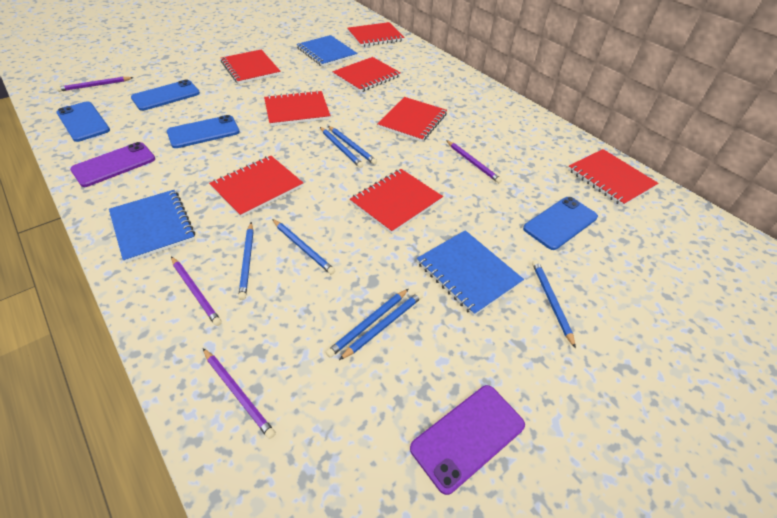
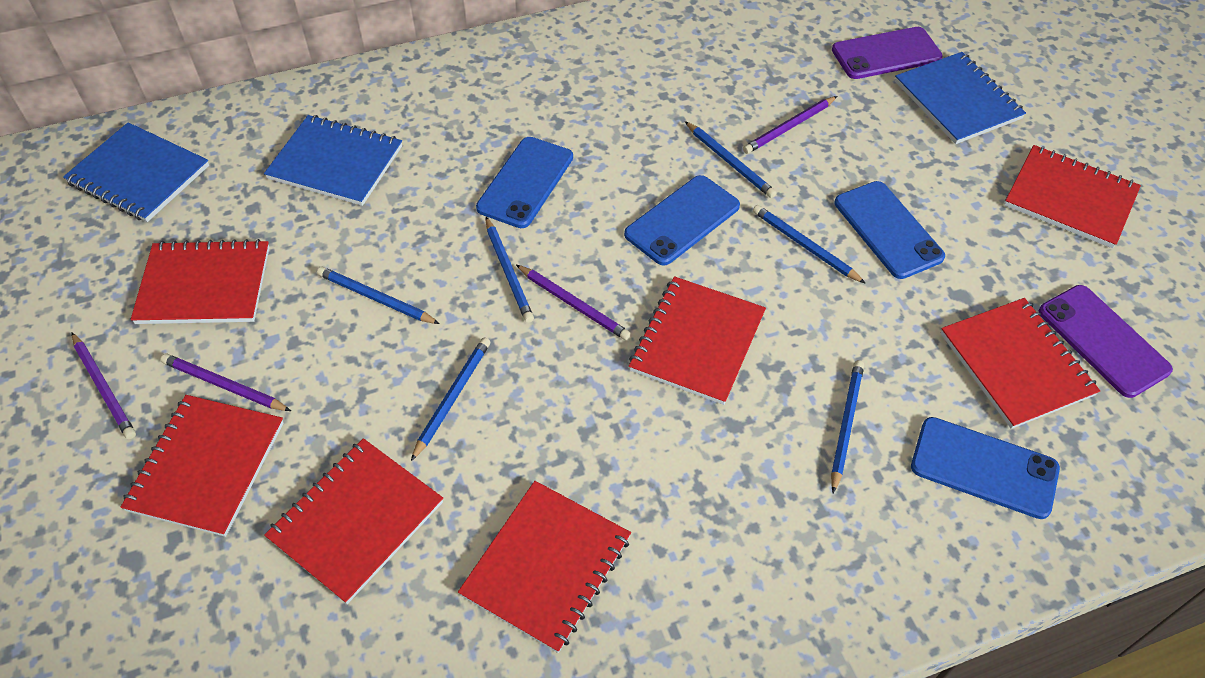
blue pencil: [238,222,254,300] [272,219,335,275] [320,127,363,168] [326,289,408,358] [328,126,377,165] [339,292,423,360] [532,260,576,349] = 7 -> [317,267,440,324] [411,337,490,461] [486,217,534,323] [685,121,776,198] [753,205,866,284] [831,360,864,493] = 6
red notebook: [209,156,303,218] [221,49,281,84] [264,90,331,126] [332,57,401,92] [347,22,405,47] [350,169,443,234] [377,97,447,142] [568,149,658,206] = 8 -> [121,395,283,537] [131,239,270,324] [264,438,443,604] [458,481,631,653] [629,276,766,405] [940,298,1100,429] [1004,145,1141,248] = 7

